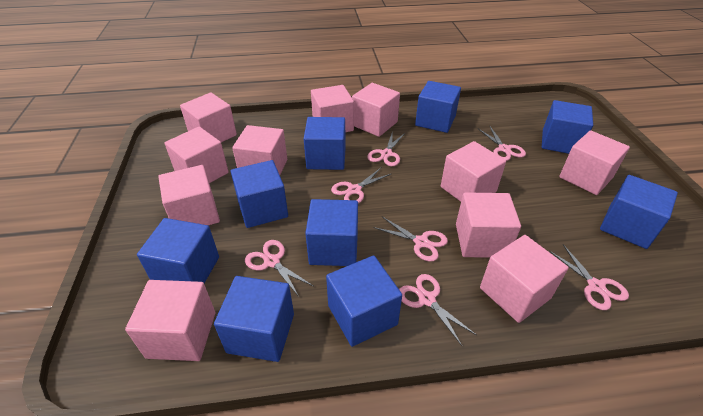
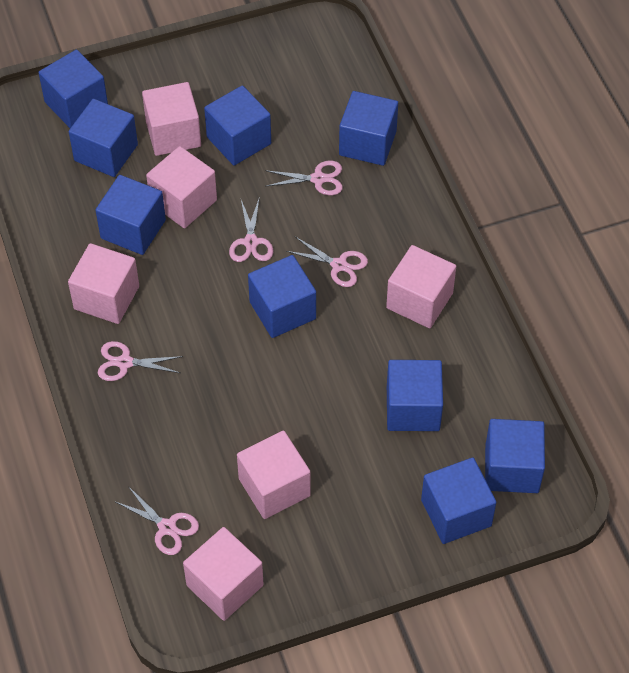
pink cube: [125,280,215,361] [158,165,220,225] [164,127,229,183] [180,93,237,142] [232,125,287,175] [311,85,354,132] [352,83,400,137] [441,141,506,202] [456,192,521,258] [480,235,569,323] [559,130,630,195] = 11 -> [68,243,139,324] [142,82,201,156] [146,146,217,228] [183,527,264,621] [237,430,311,519] [386,245,456,328] = 6
pink scissors: [245,240,313,297] [331,168,391,204] [367,131,405,166] [373,217,448,262] [399,274,476,346] [478,125,526,161] [549,244,629,310] = 7 -> [98,341,183,381] [114,486,199,555] [229,199,273,262] [265,161,343,195] [286,237,368,287] = 5

